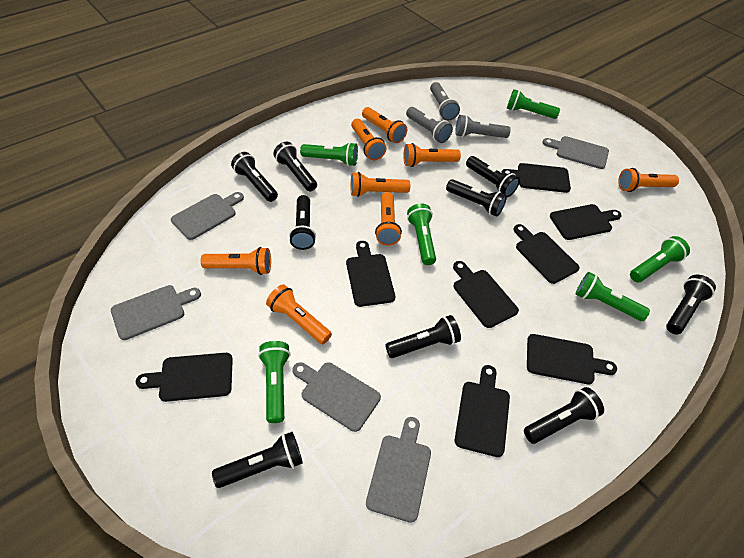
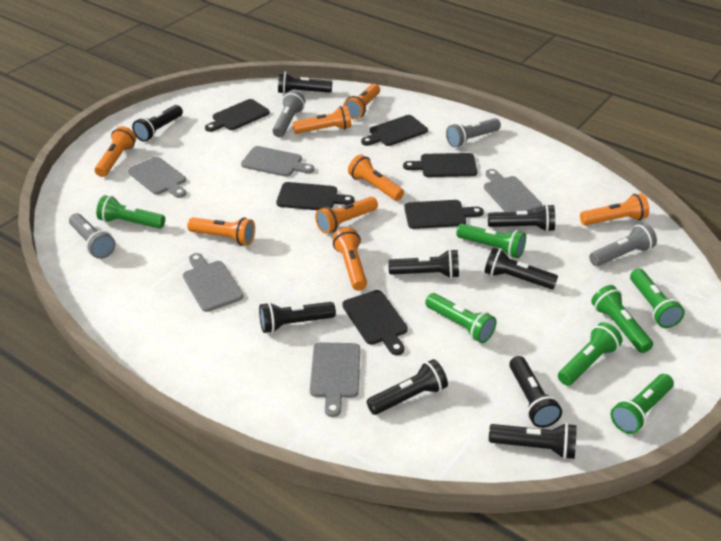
black cutting board: [136,353,233,402] [346,241,395,307] [453,261,519,328] [455,365,510,457] [501,163,571,193] [513,224,580,284] [527,334,617,384] [550,204,622,240] = 8 -> [205,99,270,132] [276,182,354,210] [342,290,408,355] [361,115,428,146] [403,153,477,177] [404,200,484,229] = 6
green flashlight: [258,341,291,423] [300,142,358,166] [407,204,436,265] [507,89,560,119] [576,272,650,321] [630,236,690,282] = 6 -> [96,195,165,229] [425,293,496,343] [456,224,526,258] [558,322,622,386] [591,285,653,353] [611,374,674,434] [630,269,685,328] = 7
grey flashlight: [406,107,453,143] [430,82,460,120] [455,115,511,138] = 3 -> [69,213,115,259] [273,91,305,137] [446,118,501,147] [589,223,657,266] = 4

